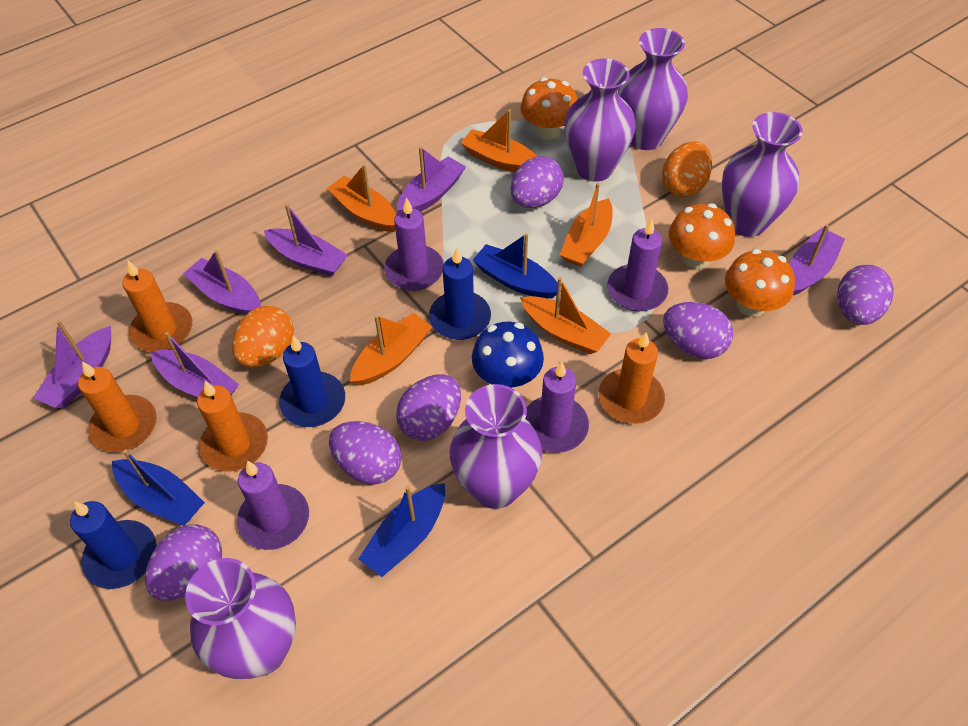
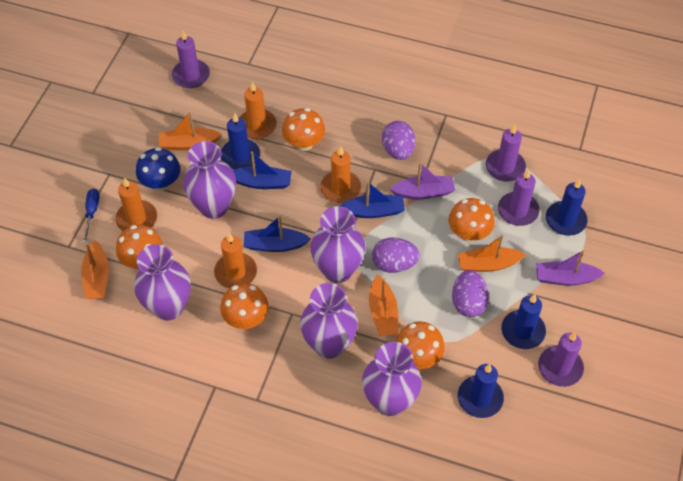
blue candle: [70,501,157,589] [279,336,345,427] [429,247,491,340] = 3 -> [221,113,260,170] [458,364,504,418] [501,294,546,349] [546,179,588,236] = 4
blue screwdriver: none = 0 -> [83,188,100,243] = 1
orange boat: [327,164,396,232] [350,313,432,385] [461,109,537,172] [520,277,611,354] [560,183,613,267] = 5 -> [81,240,109,299] [159,112,222,150] [369,275,399,336] [458,235,526,272] = 4
orange egg: [232,306,294,367] [662,141,712,197] = 2 -> none = 0
orange mushroom: [521,77,578,139] [669,203,735,269] [725,249,795,317] = 3 -> [116,225,163,269] [220,283,269,329] [282,108,325,151] [396,321,445,369] [448,198,495,242] = 5
purple boat: [33,320,111,408] [151,332,239,397] [183,250,261,315] [264,204,348,277] [397,147,466,212] [790,224,845,295] = 6 -> [390,162,455,199] [536,250,605,286] = 2
purple egg: [145,525,222,601] [329,421,401,485] [396,374,461,441] [511,156,564,208] [663,302,733,359] [837,265,894,325] = 6 -> [372,238,420,273] [382,121,415,160] [452,270,489,317] = 3

